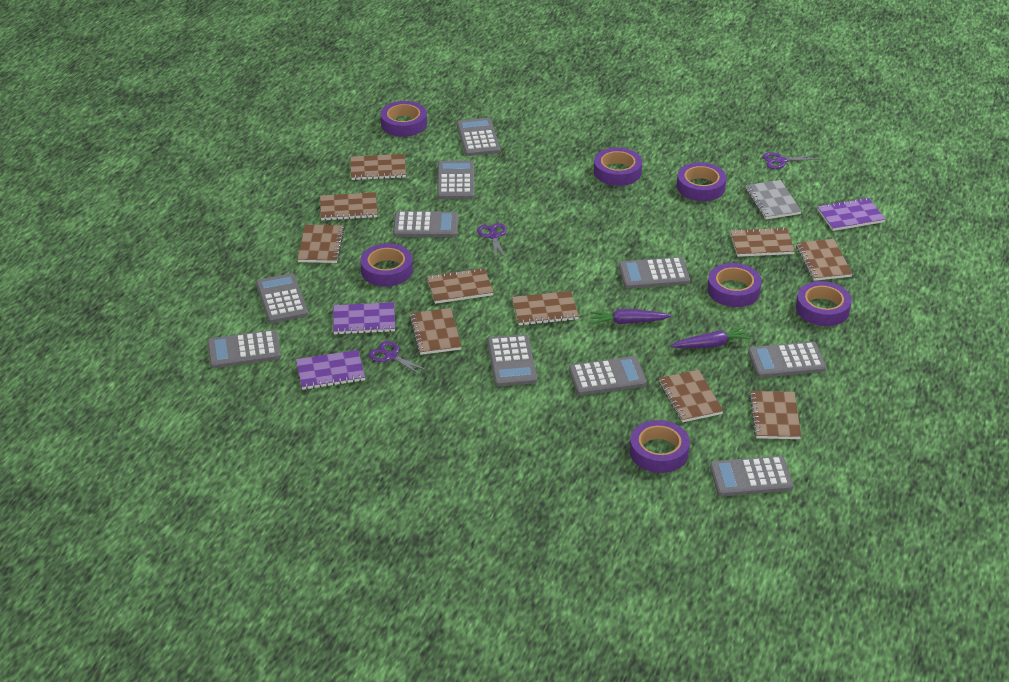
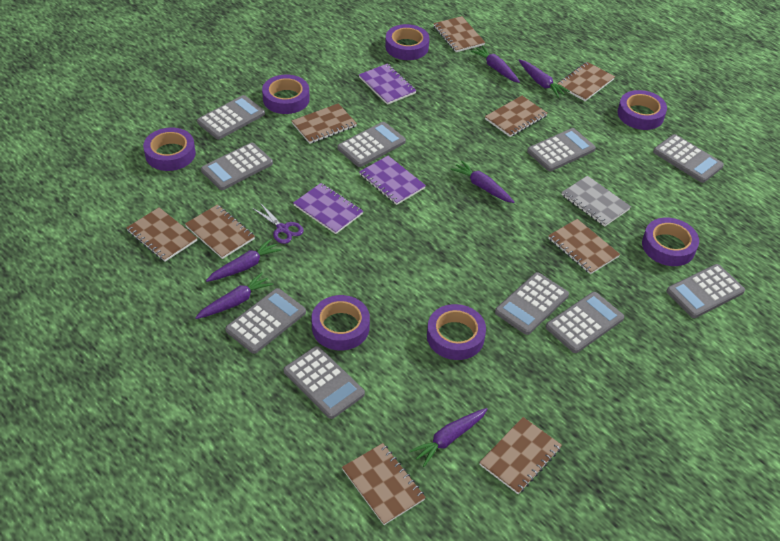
brown notebook: [297,225,344,263] [320,192,378,221] [350,154,406,180] [410,308,462,355] [427,268,494,304] [512,291,579,325] [659,370,723,422] [730,227,795,257] [749,391,801,439] [796,239,853,281] = 10 -> [126,207,197,262] [185,204,255,259] [292,103,357,144] [342,443,426,525] [433,16,485,52] [479,417,562,494] [485,96,548,137] [548,219,620,274] [557,62,615,101] = 9
purple carrot: [590,309,672,325] [670,326,751,348] = 2 -> [195,272,273,319] [206,239,282,282] [409,408,488,467] [451,161,514,203] [471,46,520,83] [518,59,570,98] = 6
purple scissors: [369,341,429,376] [477,223,507,259] [763,152,820,169] = 3 -> [252,203,304,244] = 1

